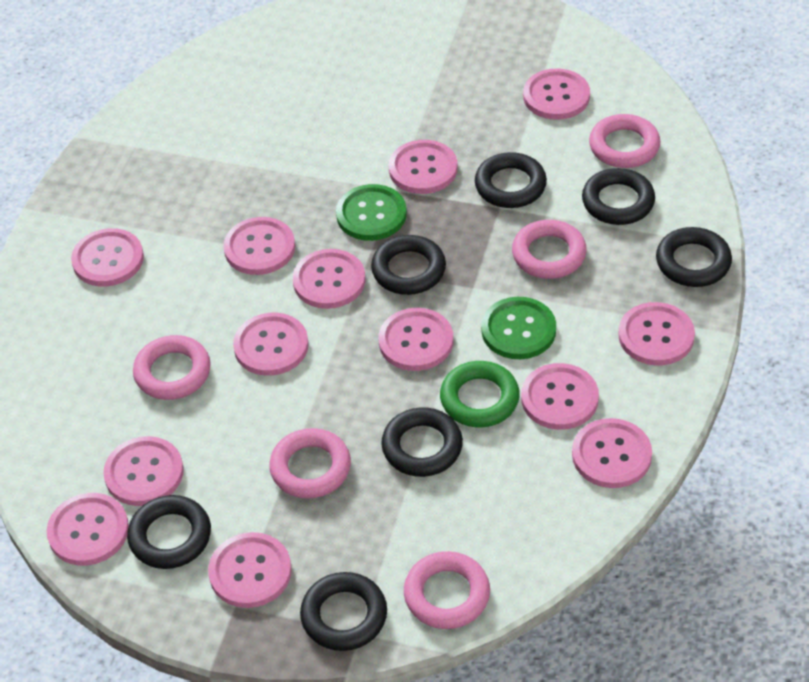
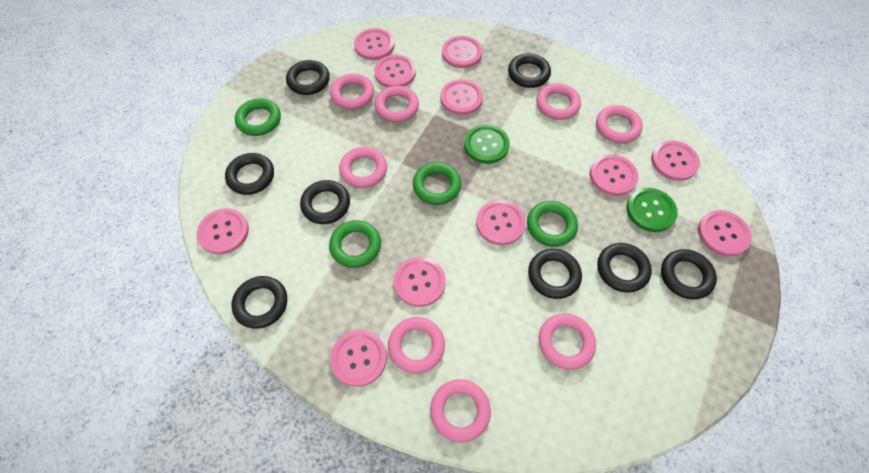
black ring: [127,495,211,569] [300,572,387,651] [371,235,446,295] [381,408,463,477] [475,152,547,208] [582,168,655,225] [656,227,732,287] = 7 -> [225,153,274,195] [232,276,287,329] [286,60,330,95] [300,180,350,224] [508,53,551,88] [528,249,582,299] [597,243,652,293] [661,249,717,300] = 8
green ring: [440,361,520,427] = 1 -> [235,98,281,136] [329,220,381,268] [413,162,461,205] [527,201,578,247] = 4
pink button: [46,493,129,566] [71,228,144,287] [103,436,184,506] [208,532,292,608] [223,217,295,275] [233,313,309,376] [293,249,366,309] [378,308,453,371] [389,140,458,194] [521,363,599,430] [523,69,590,120] [572,418,652,488] [618,302,695,365] = 13 -> [197,208,249,254] [330,330,387,387] [354,28,394,60] [374,55,416,88] [394,257,446,307] [440,79,483,115] [442,36,483,68] [476,200,526,245] [590,154,638,196] [651,140,700,181] [698,210,752,256] = 11
pink ring: [133,335,211,400] [269,428,351,498] [404,551,490,629] [512,220,587,279] [589,114,660,168] = 5 -> [330,74,374,109] [339,147,387,188] [375,86,419,122] [388,317,445,373] [430,379,491,443] [536,83,581,120] [539,313,596,370] [596,105,643,143] = 8

